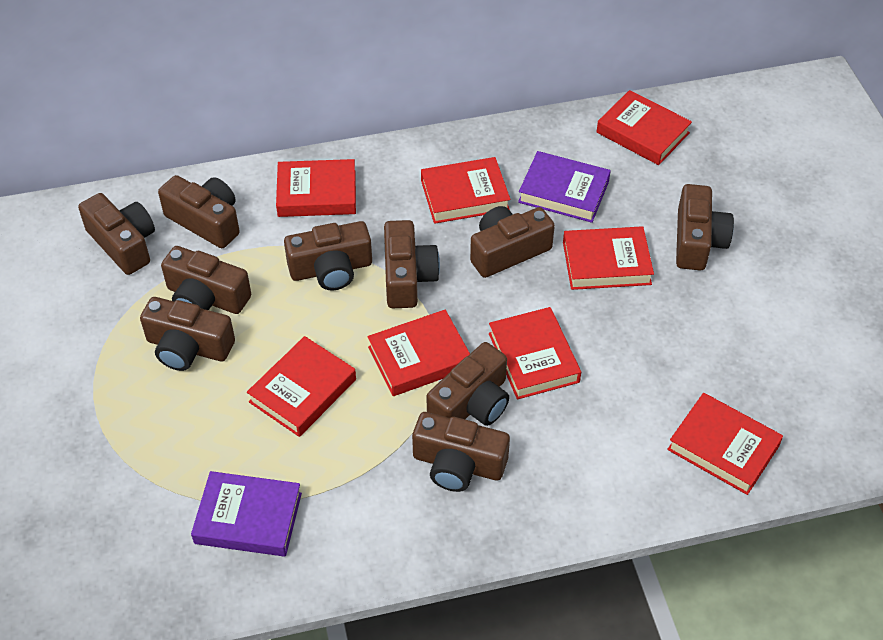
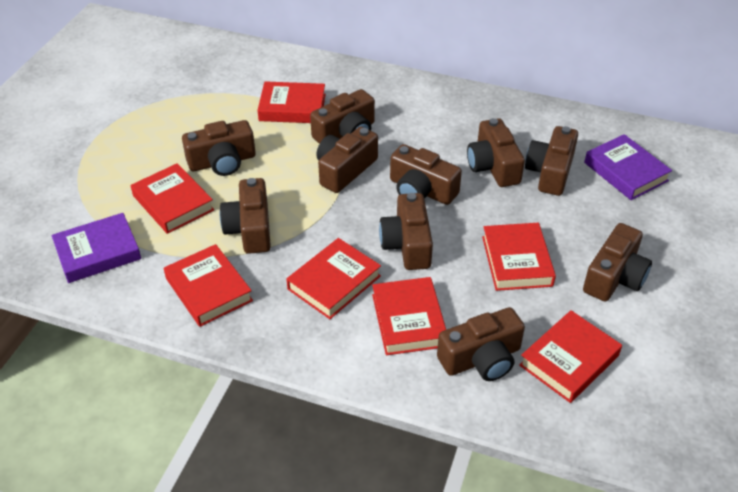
red book: [247,336,356,437] [276,159,356,217] [367,310,470,396] [421,157,511,224] [489,307,581,400] [563,226,654,290] [597,90,692,165] [667,393,783,495] = 8 -> [131,163,214,234] [164,244,253,327] [257,81,325,123] [286,238,381,319] [372,277,446,355] [482,223,556,291] [519,310,622,403] = 7

